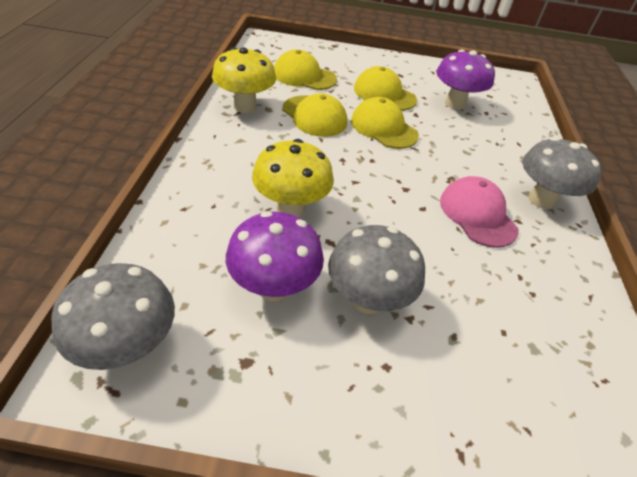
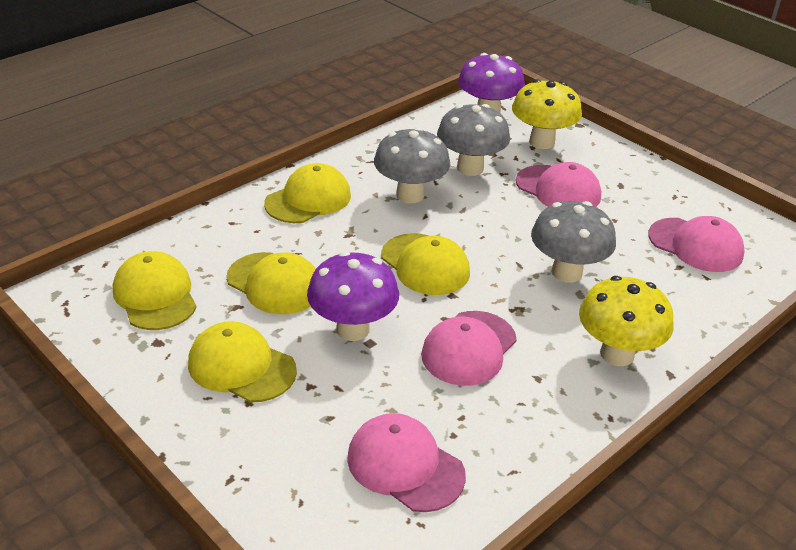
pink cap: [440,176,519,248] = 1 -> [347,413,466,512] [421,311,517,386] [516,162,601,207] [648,216,745,272] = 4
yellow cap: [274,50,337,90] [283,93,347,137] [351,97,419,149] [354,66,417,111] = 4 -> [113,251,197,330] [188,321,297,402] [226,252,316,315] [264,163,351,223] [381,233,470,295] = 5

